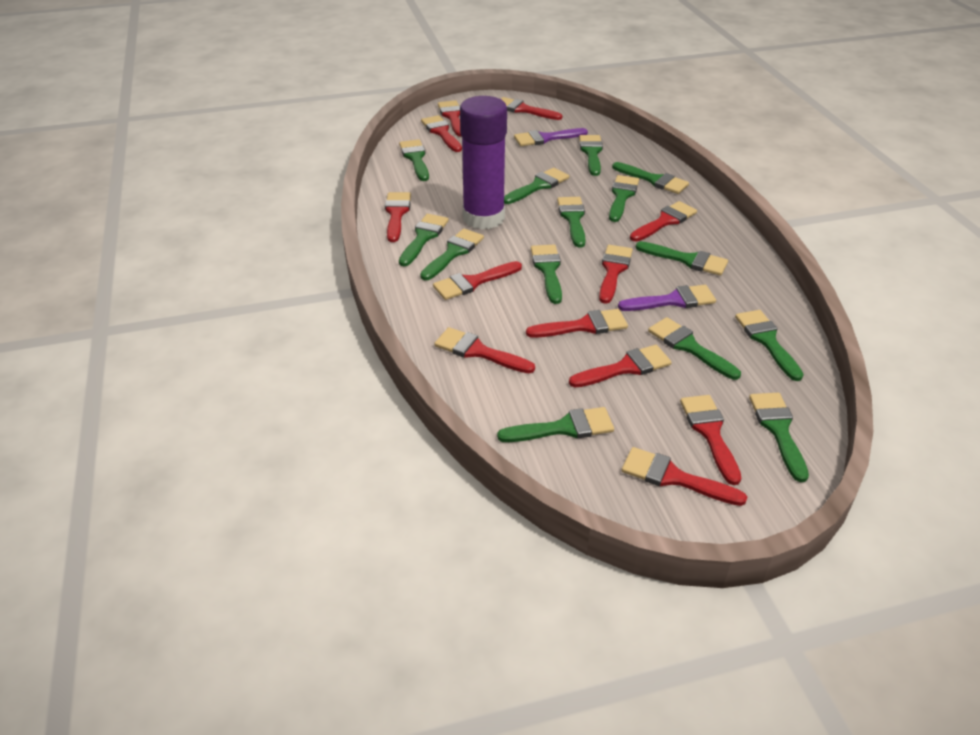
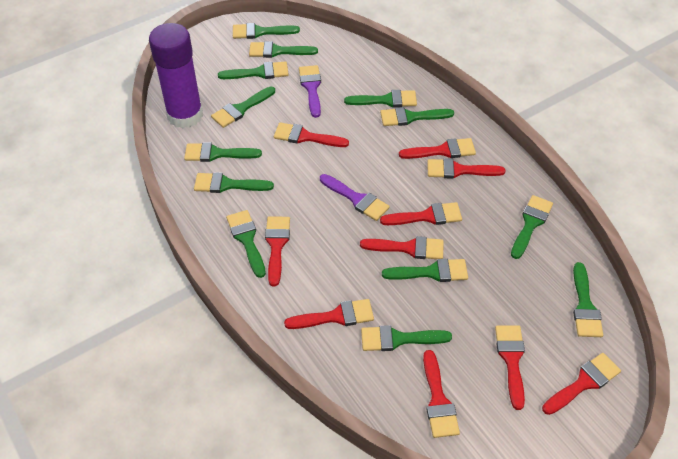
green brush: [399,139,429,181] [399,214,449,266] [420,229,484,280] [497,407,614,442] [504,168,569,204] [531,245,562,304] [557,197,586,248] [579,135,603,176] [609,175,639,222] [612,162,689,194] [636,241,728,276] [648,317,741,380] [735,310,804,381] [749,393,809,482] = 14 -> [184,142,262,162] [194,172,274,193] [211,86,275,128] [218,61,289,79] [226,210,266,278] [233,23,300,39] [249,41,318,58] [344,90,417,108] [361,325,452,351] [380,107,454,126] [382,259,468,282] [511,195,553,259] [573,262,603,337] = 13
red brush: [385,192,411,242] [421,115,462,152] [433,261,522,300] [434,327,535,373] [438,100,461,137] [501,97,562,120] [526,309,628,338] [569,345,672,388] [599,245,633,304] [622,447,747,506] [630,201,697,241] [680,395,742,485] = 12 -> [265,216,290,286] [274,122,349,147] [284,299,374,329] [360,236,444,259] [380,202,462,225] [399,138,476,159] [423,350,460,438] [427,158,505,179] [495,325,525,410] [542,353,621,415] = 10

